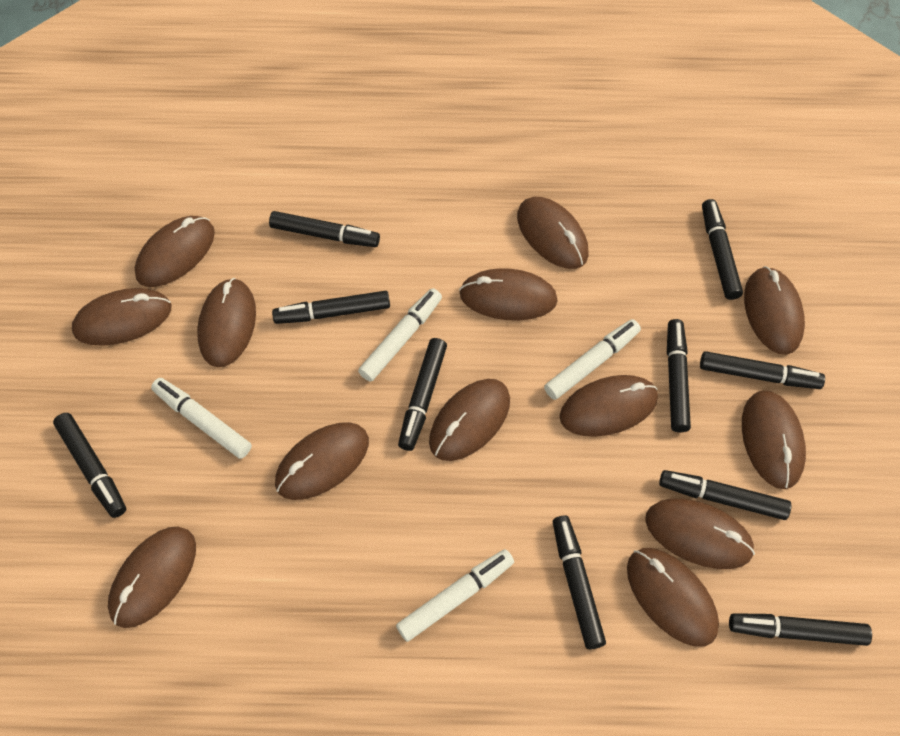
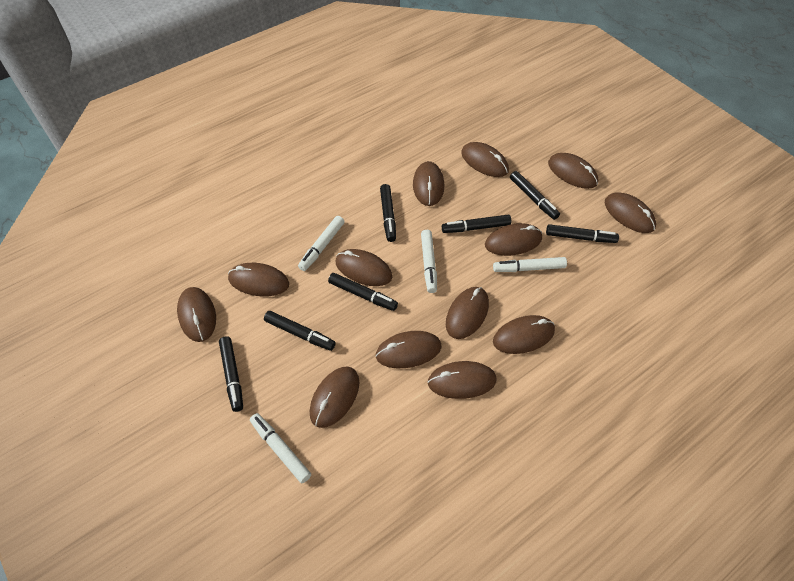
black marker: [53,413,126,518] [269,211,380,247] [272,291,390,324] [398,338,447,451] [553,516,606,649] [659,470,791,520] [667,319,691,432] [700,351,825,389] [702,199,743,300] [729,613,872,646] = 10 -> [219,336,243,412] [264,311,336,351] [328,273,398,311] [380,184,396,242] [442,214,512,233] [510,171,560,220] [546,224,619,243] = 7

